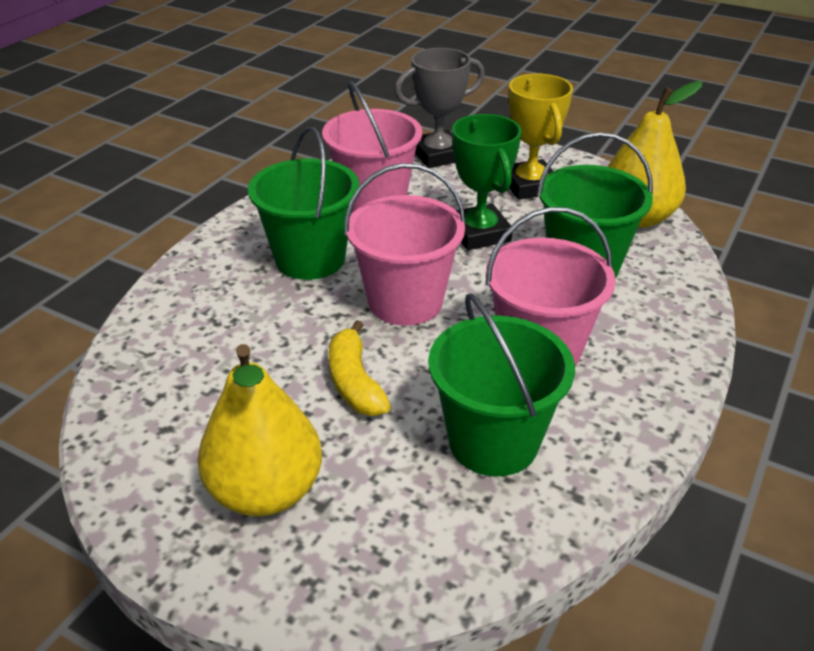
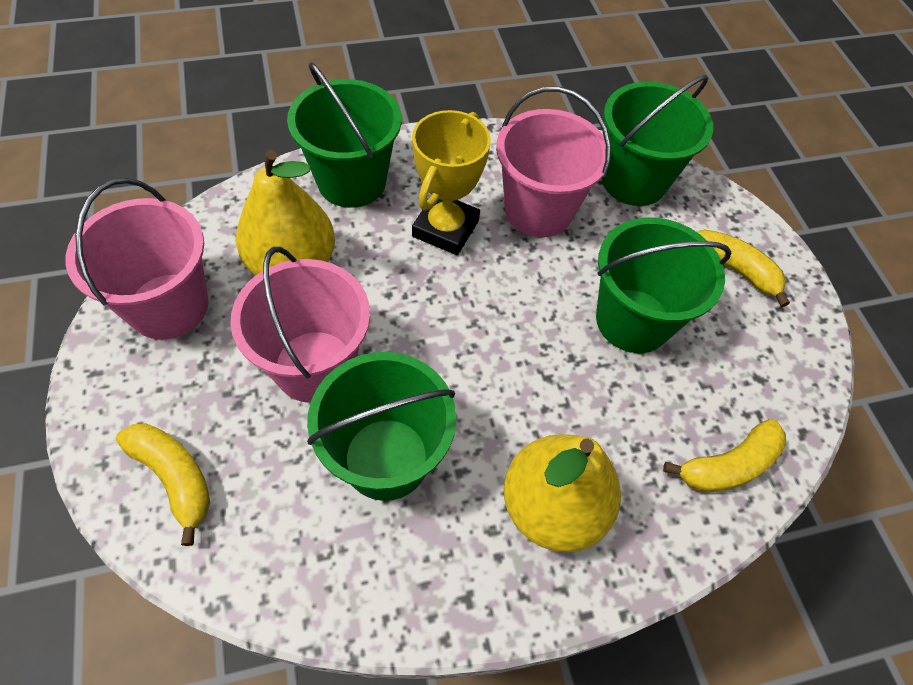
green bucket: [248,127,359,280] [428,294,575,476] [537,132,653,278] = 3 -> [287,62,401,208] [307,352,457,501] [596,217,732,353] [601,75,713,206] = 4
green trophy: [452,114,522,250] = 1 -> none = 0
grey trophy: [394,48,485,168] = 1 -> none = 0
yellow banana: [328,320,391,416] = 1 -> [116,423,210,546] [663,419,786,492] [696,230,790,307] = 3

